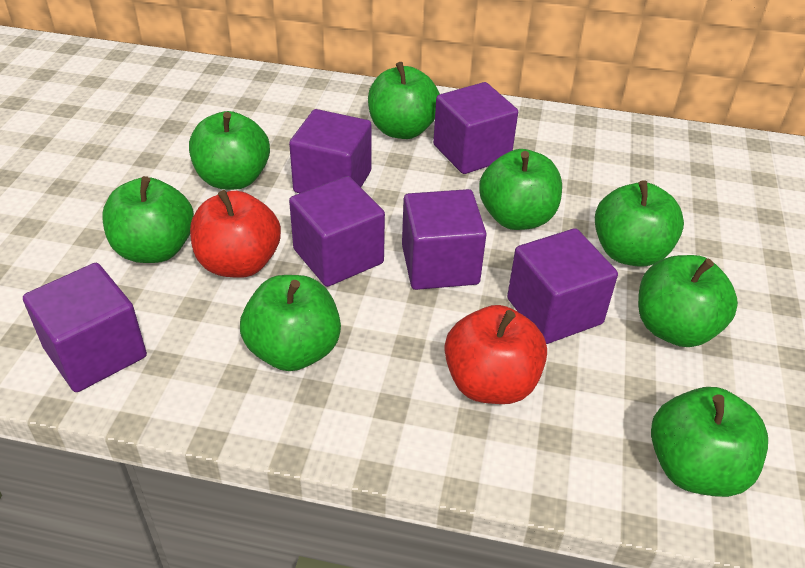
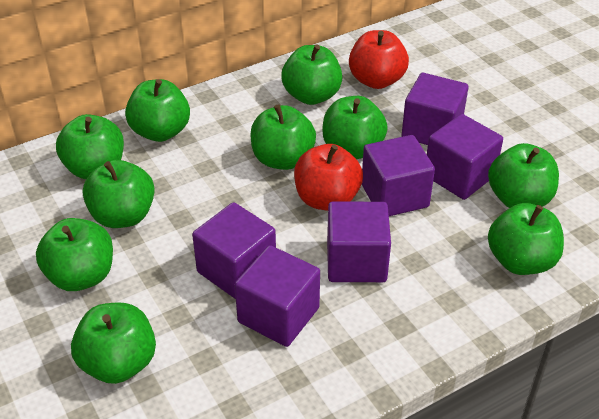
green apple: [102,176,194,263] [189,111,270,190] [240,275,341,371] [368,62,440,139] [479,149,562,230] [595,180,684,267] [638,255,738,347] [651,387,768,497] = 8 -> [36,218,113,291] [56,114,124,179] [71,303,156,384] [83,160,155,228] [125,79,190,142] [250,104,316,170] [281,45,342,105] [322,96,388,159] [488,143,559,208] [488,203,564,275] = 10

